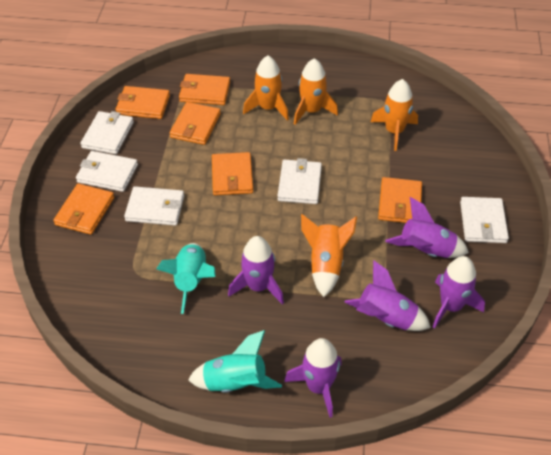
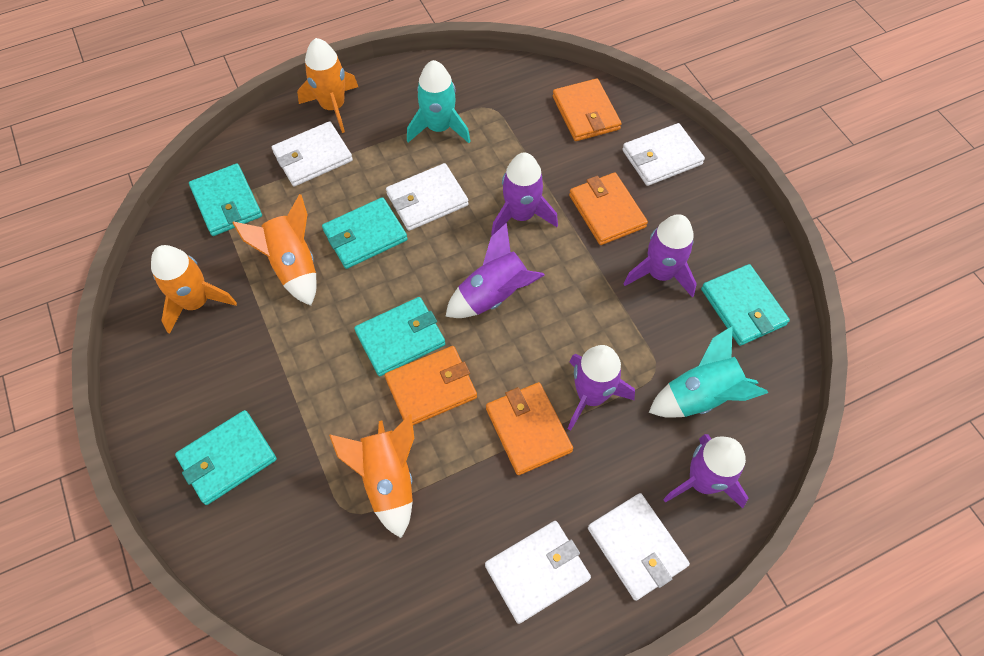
orange wallet: [54,183,114,235] [115,86,170,119] [170,102,221,145] [179,74,230,105] [212,152,253,195] [378,177,422,223] = 6 -> [385,346,477,425] [486,382,573,475] [553,78,621,141] [569,172,648,245] = 4
turquoise wallet: none = 0 -> [175,410,277,505] [189,163,262,236] [322,197,408,269] [354,297,445,376] [701,264,790,346] = 5

